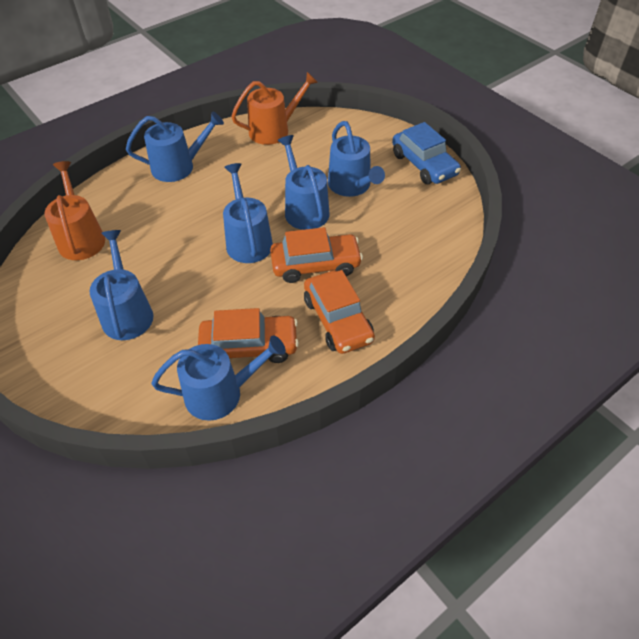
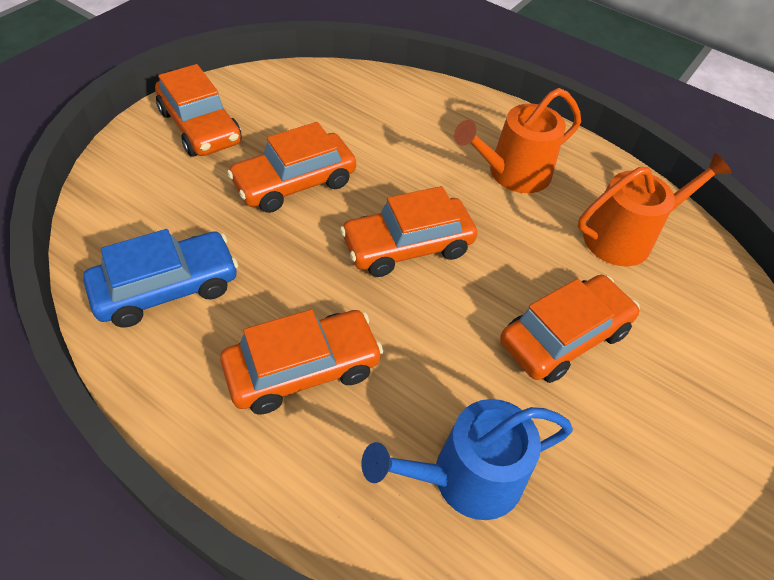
blue watering can: [89,230,153,340] [126,112,224,182] [151,336,286,421] [223,163,273,263] [278,135,330,230] [328,121,385,197] = 6 -> [361,399,573,520] = 1
orange car: [198,308,299,363] [270,227,363,283] [304,270,375,354] = 3 -> [155,64,242,157] [220,309,383,414] [227,122,356,213] [340,186,477,277] [500,275,640,383] = 5

